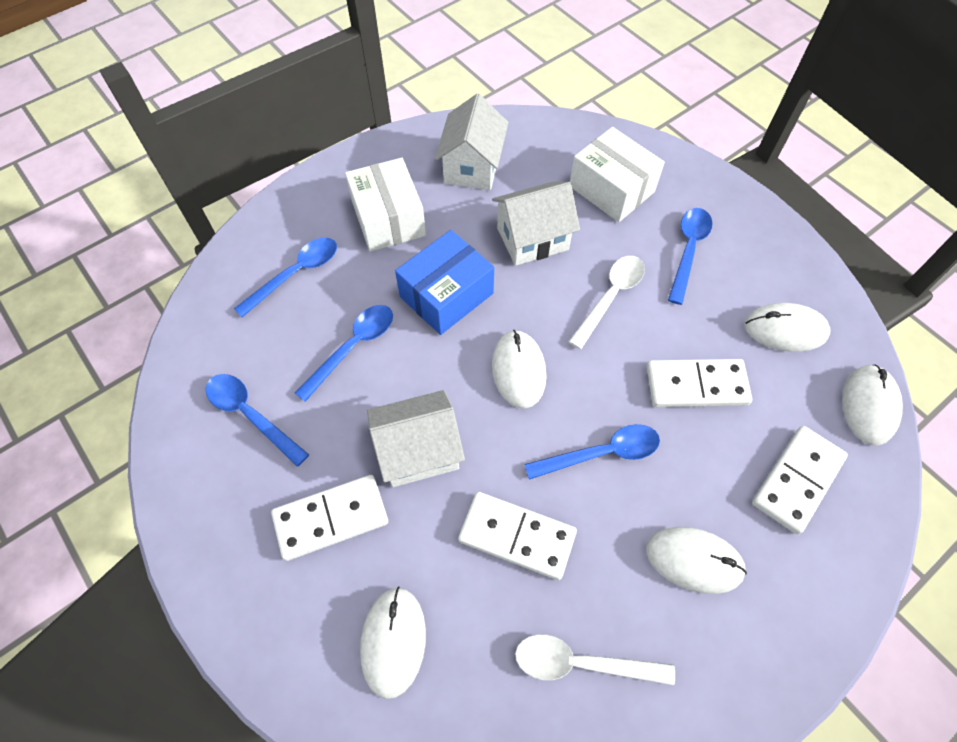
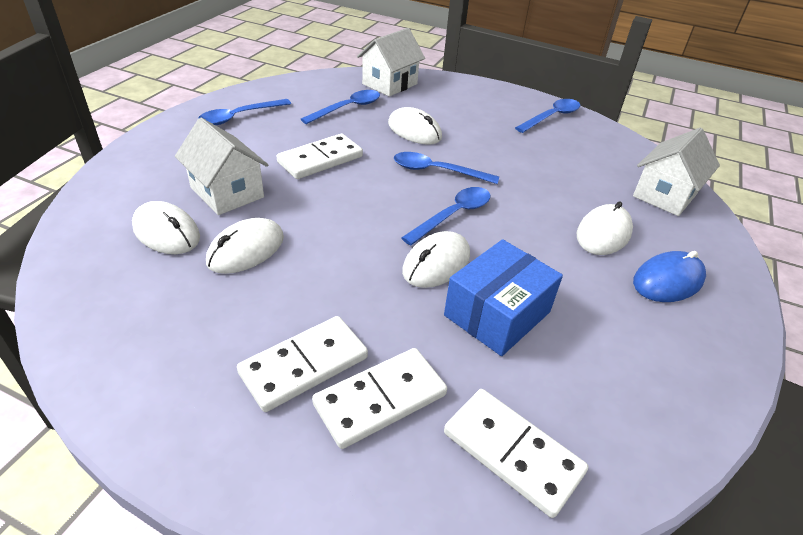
blue mouse: none = 0 -> [633,251,706,302] = 1
white box: [345,158,426,252] [570,127,665,222] = 2 -> none = 0
white spoon: [515,634,675,685] [568,256,645,349] = 2 -> none = 0

